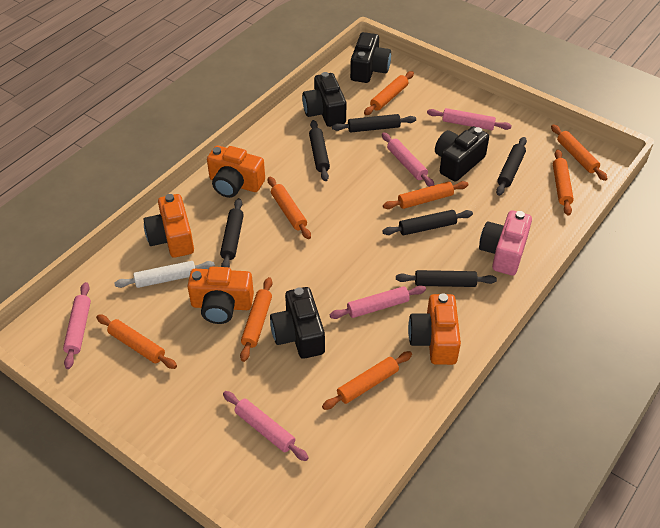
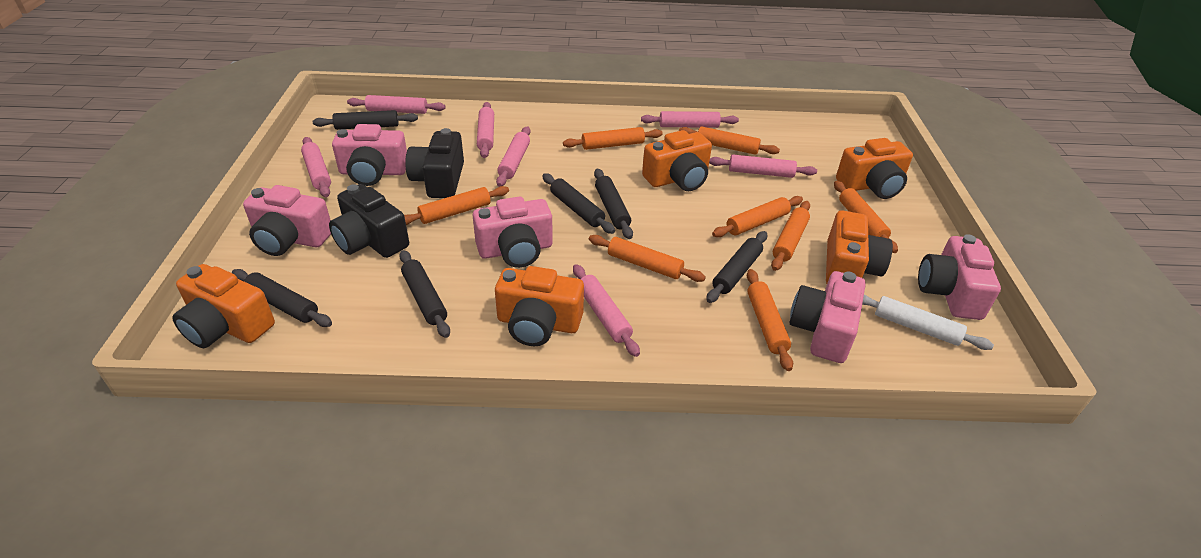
black camera: [270,287,325,359] [302,72,346,127] [350,32,391,83] [435,126,489,182] = 4 -> [329,184,409,258] [405,128,464,198] = 2
orange camera: [143,194,194,258] [187,267,254,324] [207,146,265,198] [408,293,461,365] = 4 -> [172,264,275,348] [495,266,584,346] [642,130,712,191] [826,210,893,284] [836,138,913,199] = 5
pink camera: [479,210,532,276] = 1 -> [243,185,331,256] [332,124,407,186] [473,196,553,268] [789,271,866,363] [918,234,1001,320] = 5
pink rolling pin: [63,282,91,369] [223,391,309,461] [329,285,426,319] [382,132,434,187] [427,108,512,130] = 5 -> [301,137,331,197] [347,95,445,114] [477,102,494,158] [496,126,531,187] [573,264,640,357] [641,111,739,128] [709,155,817,178] = 7

